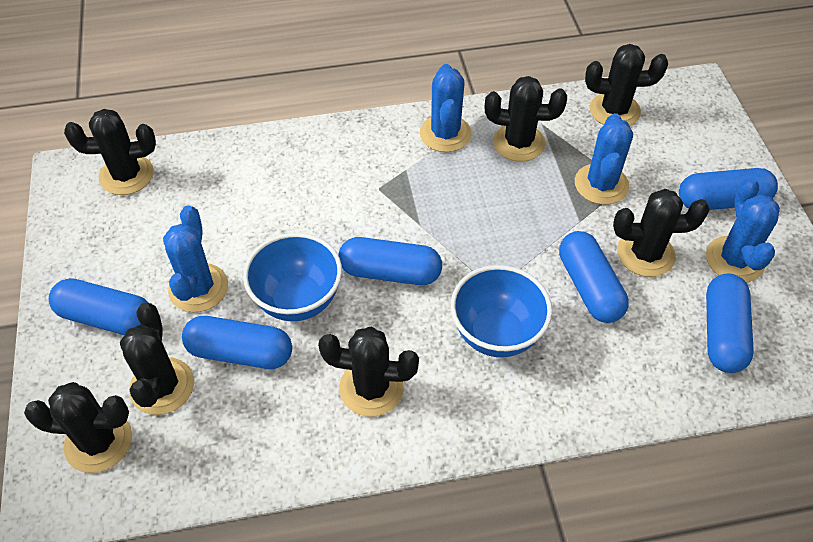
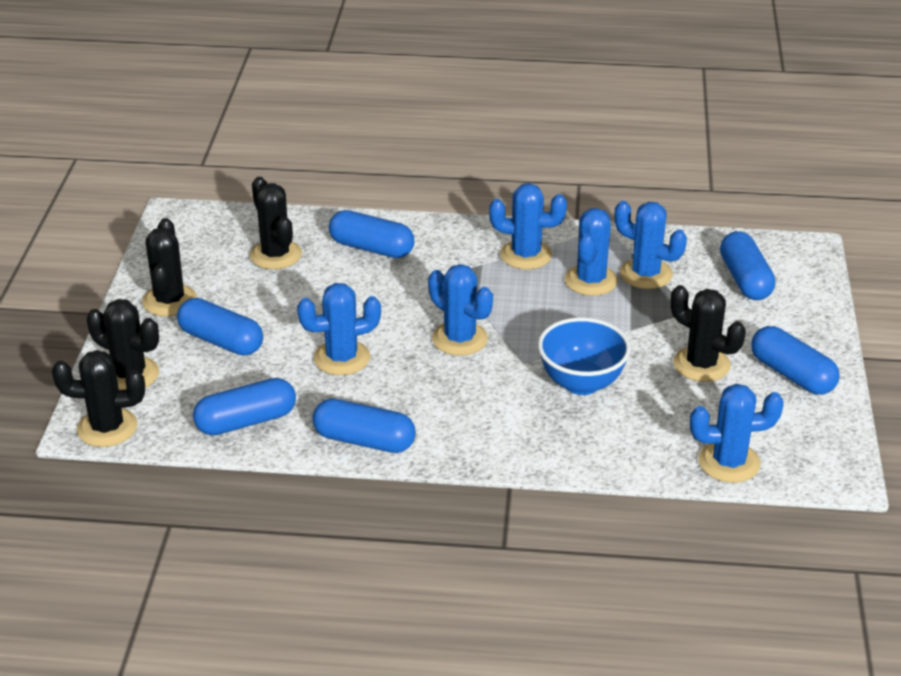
black cactus: [24,382,132,473] [64,109,156,195] [120,303,194,415] [318,327,419,417] [485,76,567,161] [585,44,668,126] [613,189,709,277] = 7 -> [52,350,145,447] [87,299,159,390] [142,218,197,316] [250,177,302,269] [671,285,746,382] = 5
blue bowl: [243,233,342,321] [451,265,552,357] = 2 -> [538,317,631,395] = 1
blue cactus: [163,205,228,312] [420,64,472,152] [575,113,633,205] [706,178,780,282] = 4 -> [297,283,381,375] [428,264,493,356] [489,183,567,269] [565,208,618,296] [614,201,687,289] [690,384,784,483] = 6

